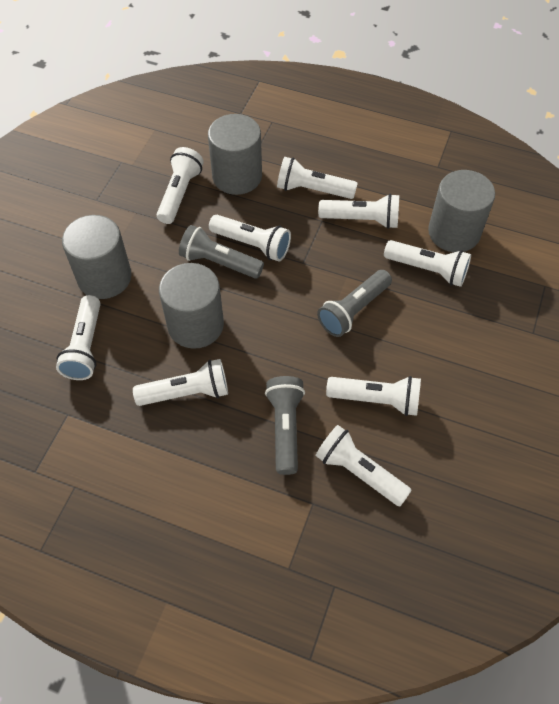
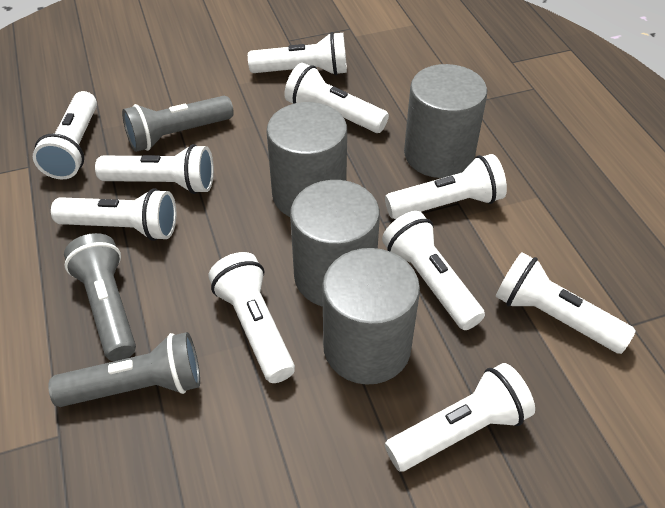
white flashlight: [56,295,101,380] [133,359,228,406] [157,147,204,224] [209,215,291,261] [277,157,358,199] [315,425,412,506] [318,194,399,229] [326,376,421,416] [384,240,471,287] = 9 -> [33,91,97,180] [51,189,176,241] [95,144,214,194] [208,252,295,383] [248,32,347,75] [284,63,389,133] [382,211,485,330] [385,154,507,219] [385,363,535,471] [496,252,636,354] = 10

